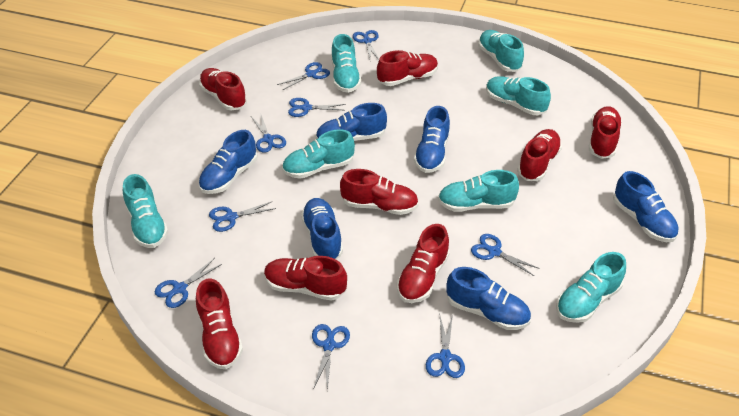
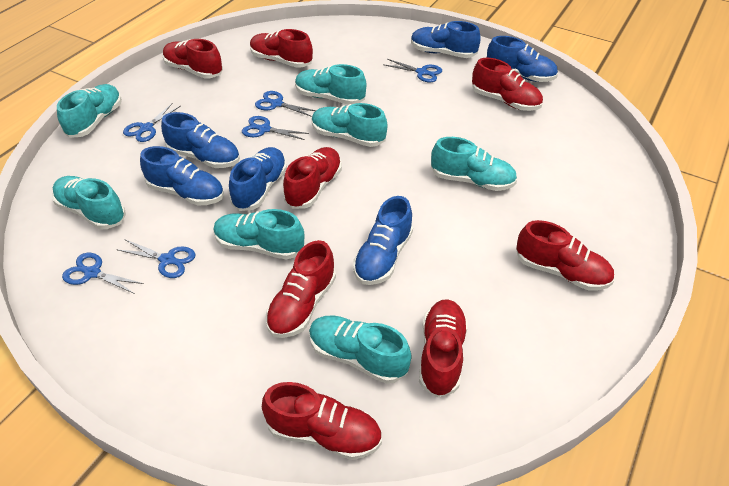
blue scissors: [155,258,222,308] [209,201,276,232] [252,115,286,153] [277,62,330,90] [288,98,346,117] [312,324,350,391] [353,30,379,60] [426,314,465,378] [471,234,540,276] = 9 -> [62,253,144,294] [116,239,196,278] [123,103,180,142] [242,116,309,140] [255,91,316,117] [385,59,442,82] = 6

